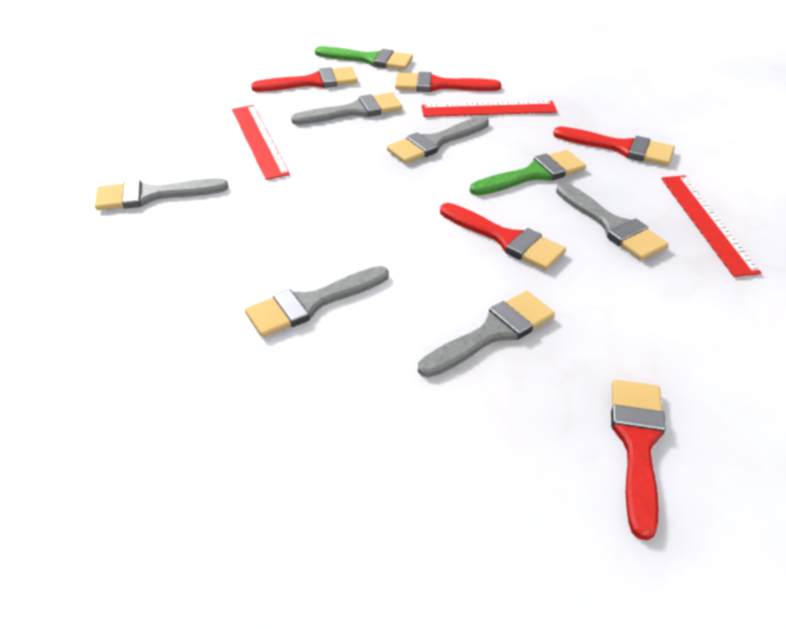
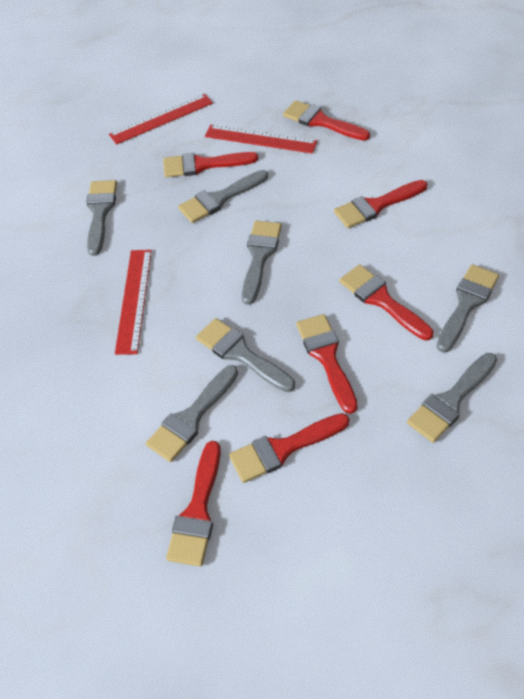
green brush: [315,46,413,70] [470,150,586,195] = 2 -> none = 0
grey brush: [95,178,228,210] [245,266,389,337] [291,93,402,125] [387,116,489,164] [418,291,555,378] [556,183,668,260] = 6 -> [86,180,117,256] [146,365,238,462] [178,170,268,223] [196,318,295,392] [242,221,282,305] [407,353,497,443] [437,264,499,353] = 7
red brush: [251,67,358,92] [395,72,501,92] [440,203,566,270] [553,126,675,165] [611,380,666,540] = 5 -> [163,152,258,178] [166,441,221,567] [229,413,350,483] [283,100,370,141] [296,314,358,414] [334,180,428,228] [339,264,433,340] = 7

